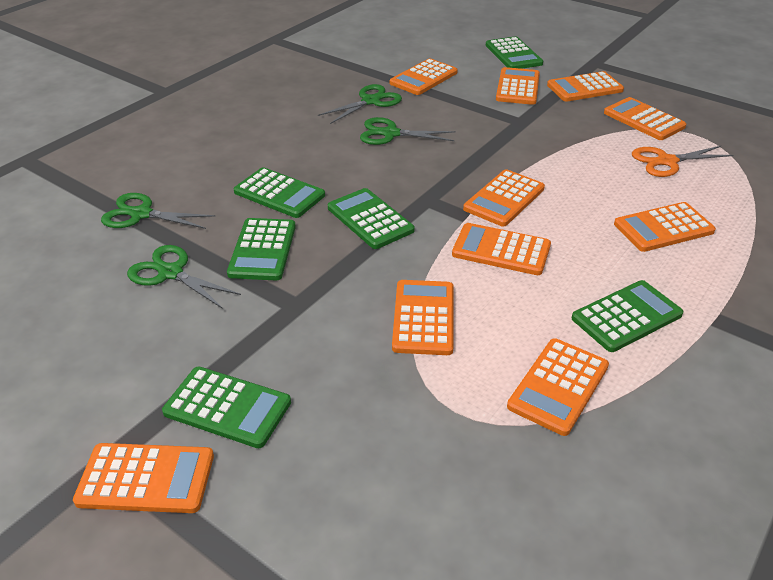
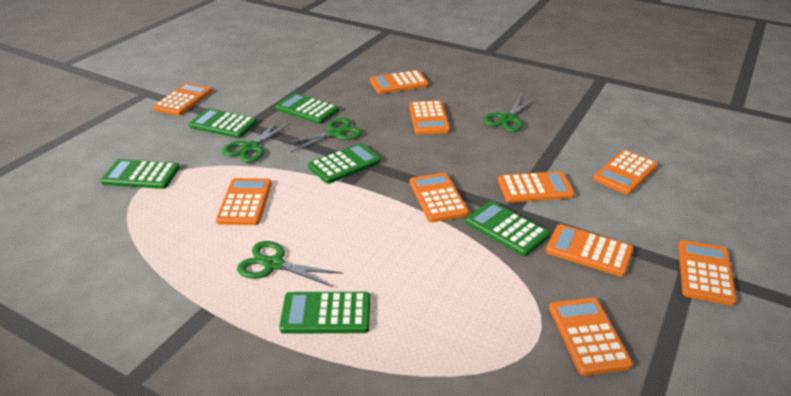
orange scissors: [632,146,734,177] = 1 -> none = 0

